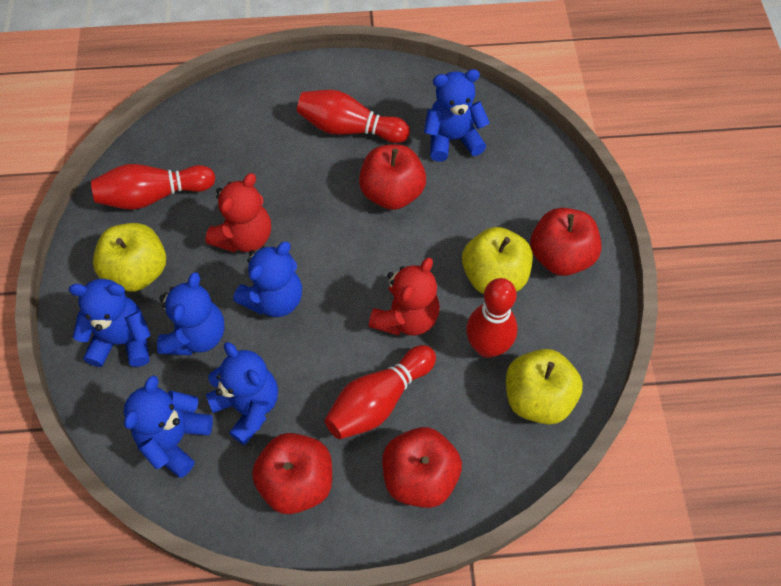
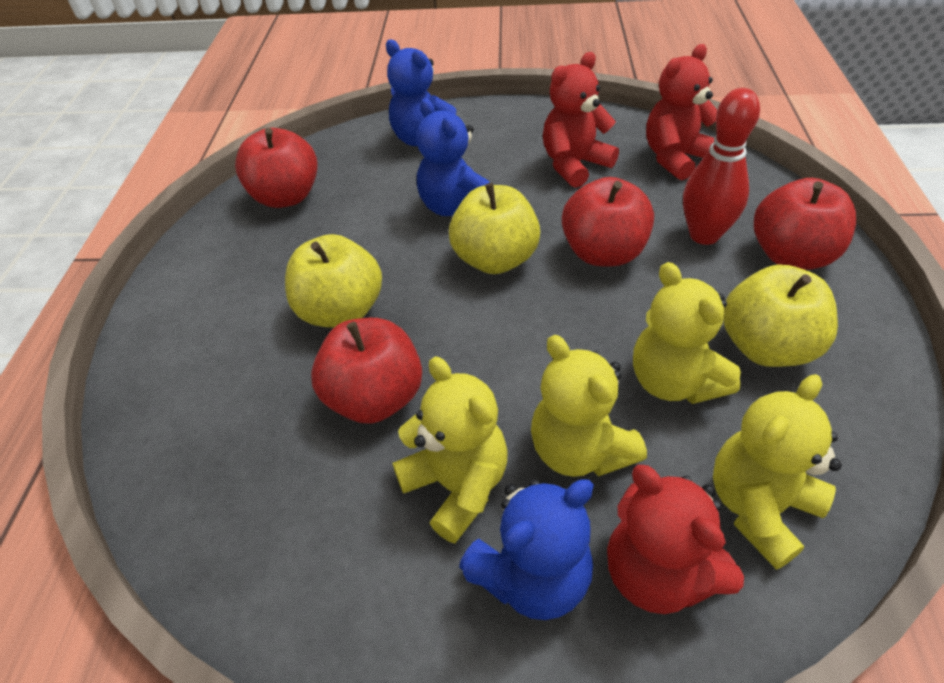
blue teddy bear: [69,279,151,367] [124,375,213,478] [157,272,225,355] [206,342,278,445] [233,242,302,317] [424,69,490,162] = 6 -> [386,40,456,146] [416,98,490,216] [459,479,594,620] = 3
red bowling pin: [91,164,215,210] [297,90,410,143] [325,345,436,439] [466,278,517,358] = 4 -> [683,88,760,245] = 1
red teddy bear: [205,173,271,252] [369,258,440,336] = 2 -> [543,52,619,188] [607,465,744,614] [646,44,717,181] = 3
yellow teddy bear: none = 0 -> [393,357,508,543] [531,335,647,477] [633,262,741,404] [713,374,842,570] = 4

